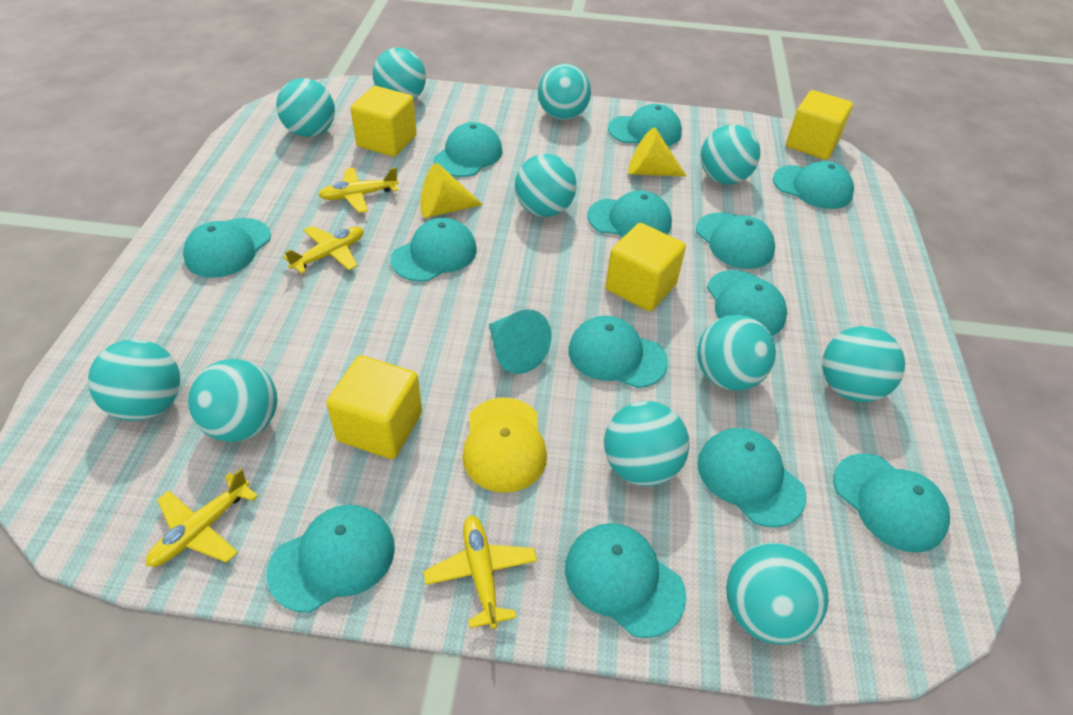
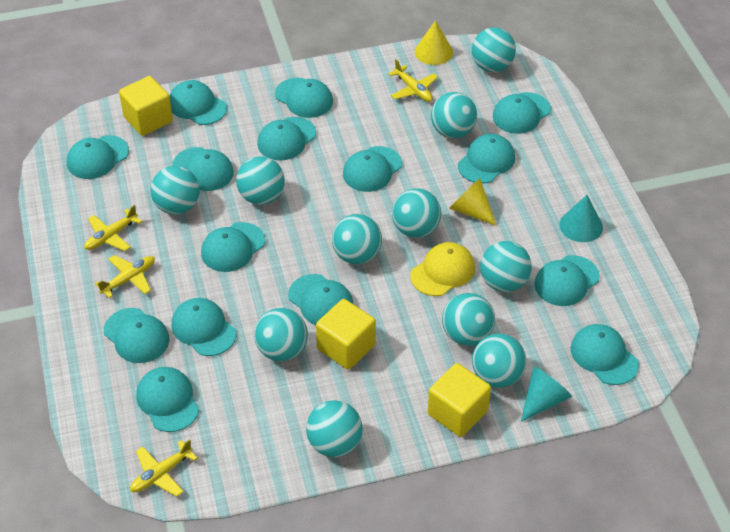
turquoise cap: [183,218,271,278] [267,505,395,613] [391,218,477,282] [434,122,503,177] [565,523,686,638] [568,316,668,388] [587,191,672,237] [608,104,682,146] [696,212,775,269] [698,428,806,527] [707,270,787,336] [773,161,854,209] [834,453,950,553] = 13 -> [67,135,129,179] [104,308,169,363] [136,367,199,432] [169,80,227,125] [172,298,236,356] [173,147,234,191] [201,222,265,272] [257,117,316,160] [275,78,333,118] [288,274,353,325] [343,146,402,192] [458,134,515,183] [493,92,551,134] [534,255,600,306] [570,324,639,385] = 15
turquoise cone: [489,310,551,374] = 1 -> [521,366,572,422] [559,195,603,242] = 2
yellow cube: [326,355,422,459] [350,86,417,157] [606,223,686,311] [786,90,853,160] = 4 -> [119,76,173,136] [316,299,376,370] [428,363,491,437] = 3

